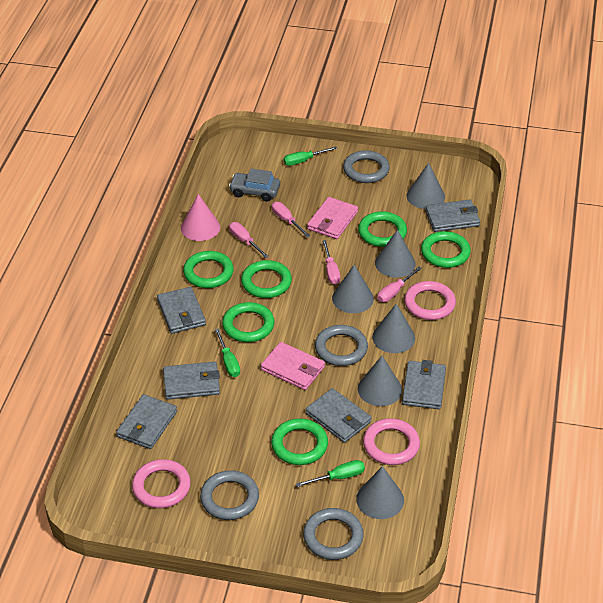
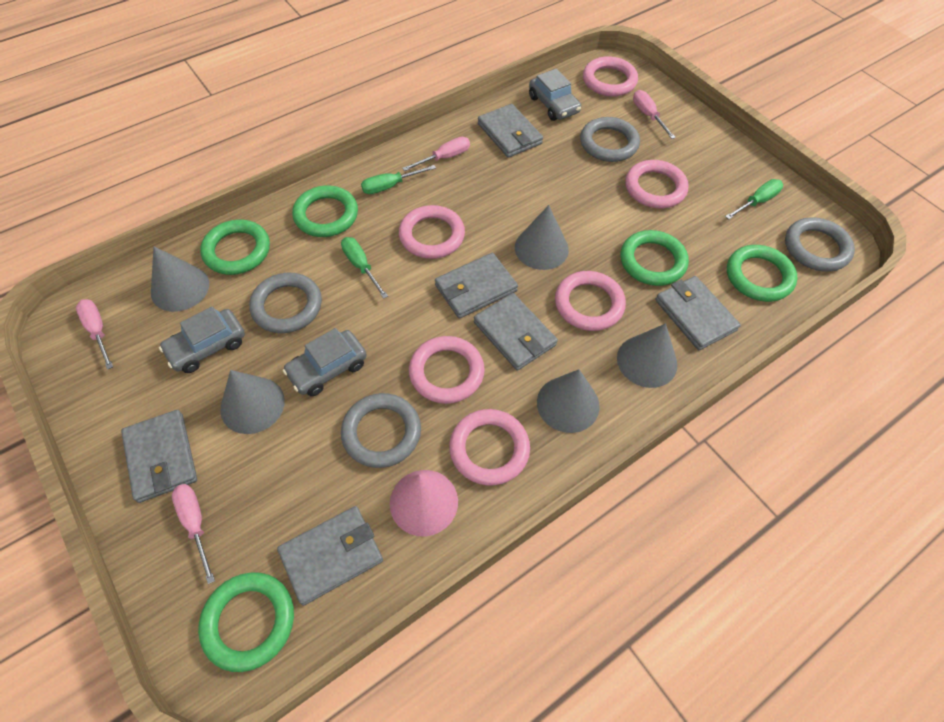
green ring: [183,251,234,288] [222,302,275,342] [241,260,292,298] [271,419,328,465] [358,211,407,247] [421,231,471,268] = 6 -> [198,572,294,672] [200,220,270,275] [292,185,358,237] [620,230,689,286] [727,245,798,302] = 5
grey car: [229,168,280,202] = 1 -> [159,306,245,373] [283,328,367,396] [529,69,581,121] = 3
grey cone: [332,265,374,313] [356,466,404,519] [358,356,402,406] [372,304,415,353] [375,229,416,278] [407,163,445,209] = 6 -> [151,246,209,312] [220,370,285,434] [515,205,569,270] [537,369,600,433] [617,323,677,388] = 5
pink ring: [132,459,191,508] [363,419,420,465] [404,281,456,320] = 3 -> [399,205,465,259] [409,336,485,404] [449,409,530,486] [555,271,626,331] [583,56,638,97] [625,160,689,208] = 6
pink wallet: [261,342,325,390] [307,197,358,239] = 2 -> none = 0

